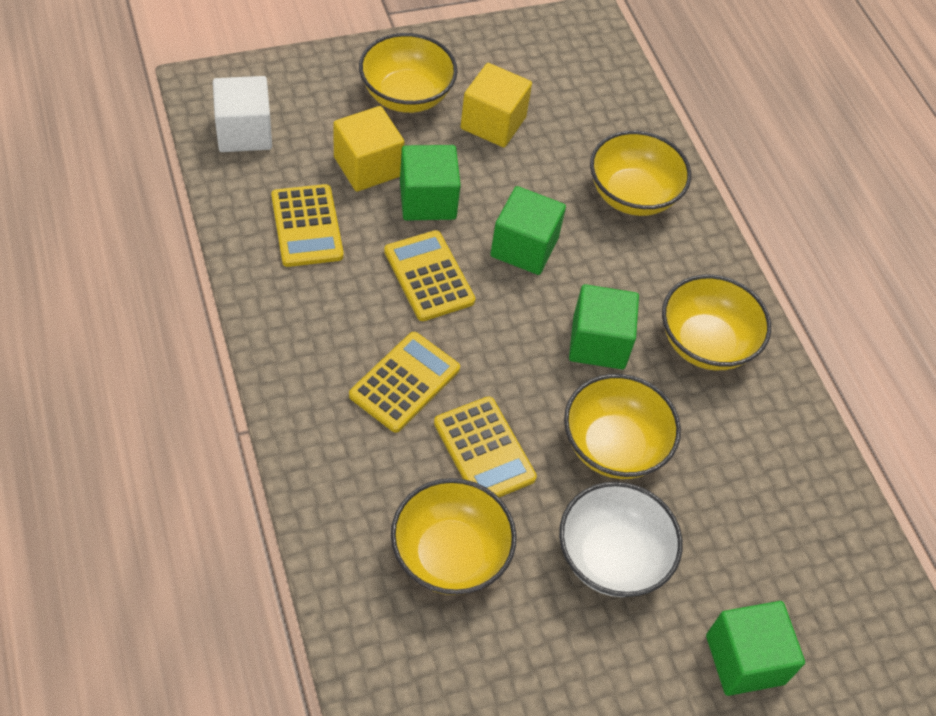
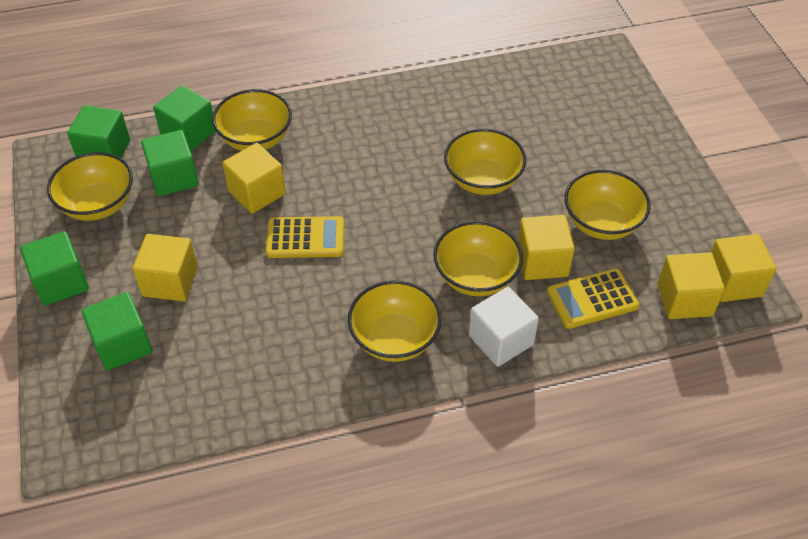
green cube: [400,145,461,221] [490,186,566,275] [569,284,639,369] [706,601,805,696] = 4 -> [20,231,89,306] [67,106,130,158] [82,292,152,371] [141,130,199,196] [153,86,216,152] = 5
white bowl: [559,482,683,597] = 1 -> none = 0
yellow bowl: [359,33,457,113] [391,478,517,595] [564,374,681,479] [590,131,691,216] [662,275,771,370] = 5 -> [47,152,133,221] [212,89,292,151] [348,281,442,362] [433,221,523,296] [444,129,527,195] [564,170,651,240] = 6
yellow calculator: [271,184,344,267] [349,332,460,433] [384,230,475,321] [434,396,537,497] = 4 -> [266,216,344,258] [547,268,639,329] = 2
yellow cube: [333,106,404,192] [460,63,532,147] = 2 -> [132,234,198,302] [222,143,286,214] [518,215,575,280] [657,252,725,319] [711,234,776,302] = 5

